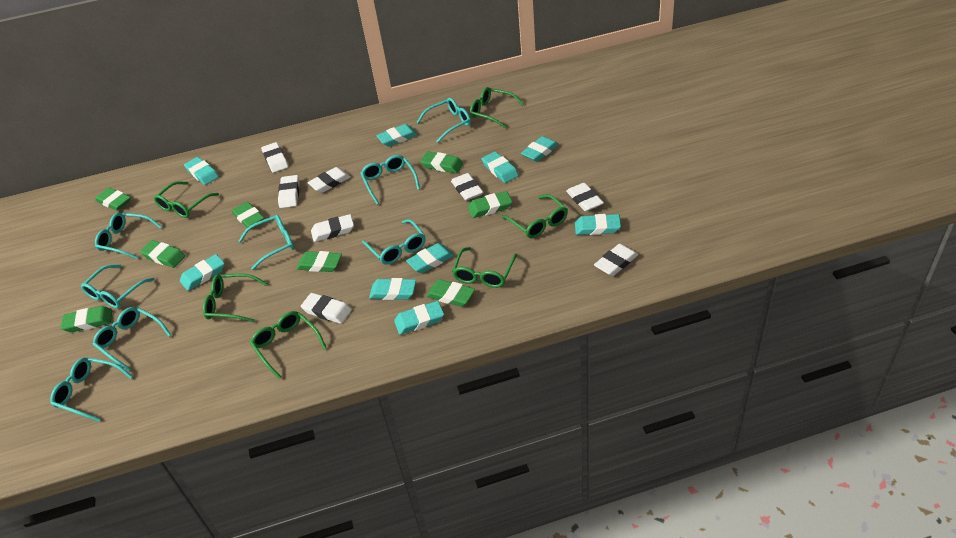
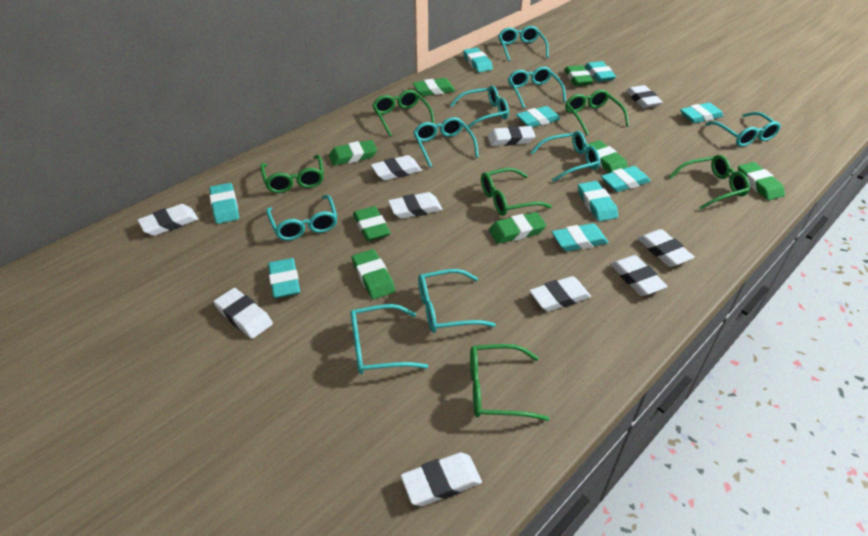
turquoise glasses: [50,357,133,422] [81,264,154,308] [93,307,171,371] [95,212,162,259] [239,215,294,270] [360,155,420,205] [362,219,425,265] [416,98,471,143] = 8 -> [266,195,338,241] [350,304,428,374] [413,117,479,167] [418,269,496,333] [450,85,509,128] [498,26,549,61] [508,67,566,108] [531,131,600,182] [705,112,781,147] = 9
white eraser: [261,142,288,173] [278,175,300,208] [301,293,351,324] [307,167,351,193] [311,214,354,242] [451,173,483,201] [566,183,604,211] [594,244,638,276] = 8 -> [137,204,198,236] [214,288,273,339] [371,155,422,181] [388,192,443,219] [401,453,482,506] [488,126,535,146] [529,276,591,312] [610,255,668,296] [626,85,663,108] [637,229,695,267] = 10

